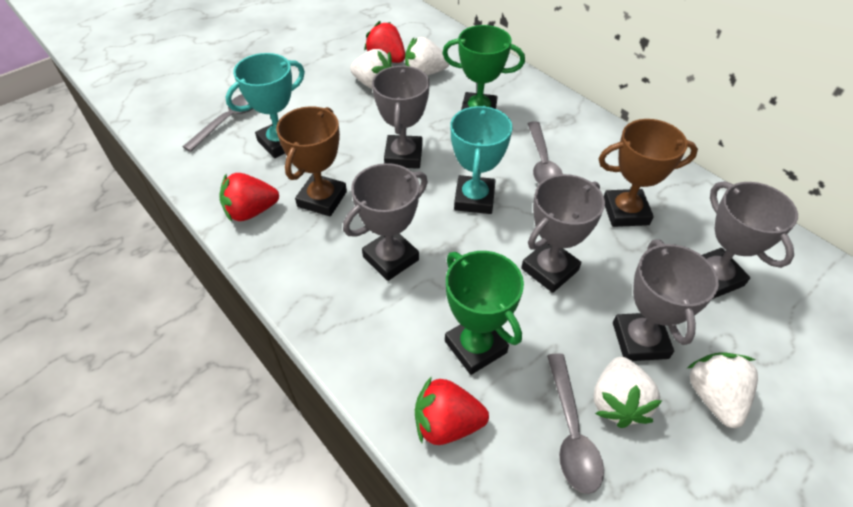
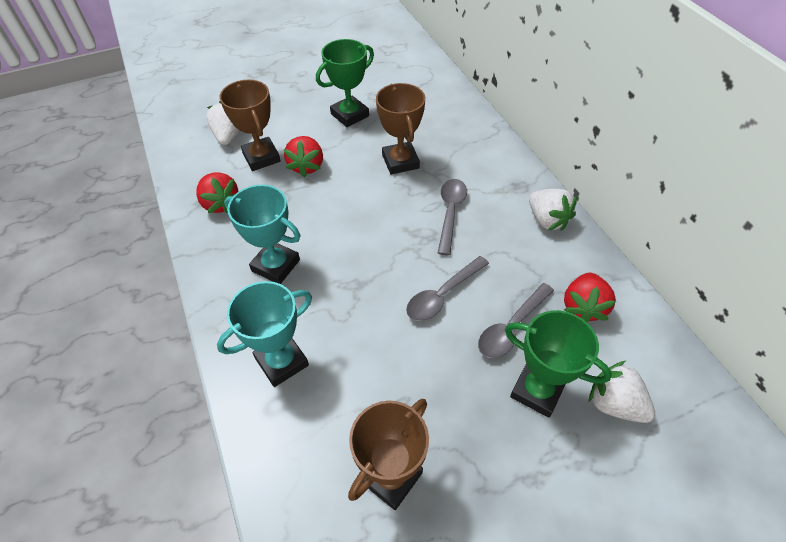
brown trophy: [276,106,347,216] [599,119,698,227] = 2 -> [219,80,281,171] [348,399,429,510] [376,83,425,175] = 3
grey trophy: [343,163,428,281] [372,66,430,169] [521,174,605,293] [613,240,719,361] [702,181,798,299] = 5 -> none = 0
white strawberry: [350,49,393,89] [405,37,449,76] [594,357,663,428] [687,352,758,428] = 4 -> [206,101,240,145] [529,189,577,231] [589,361,655,423] = 3

